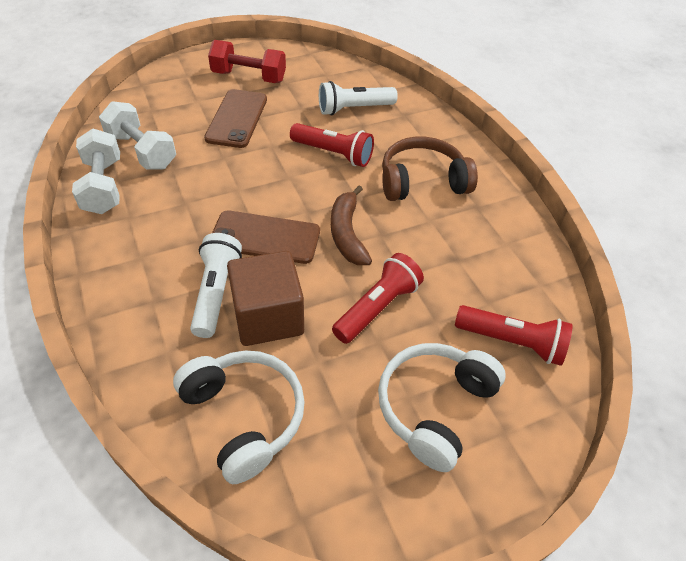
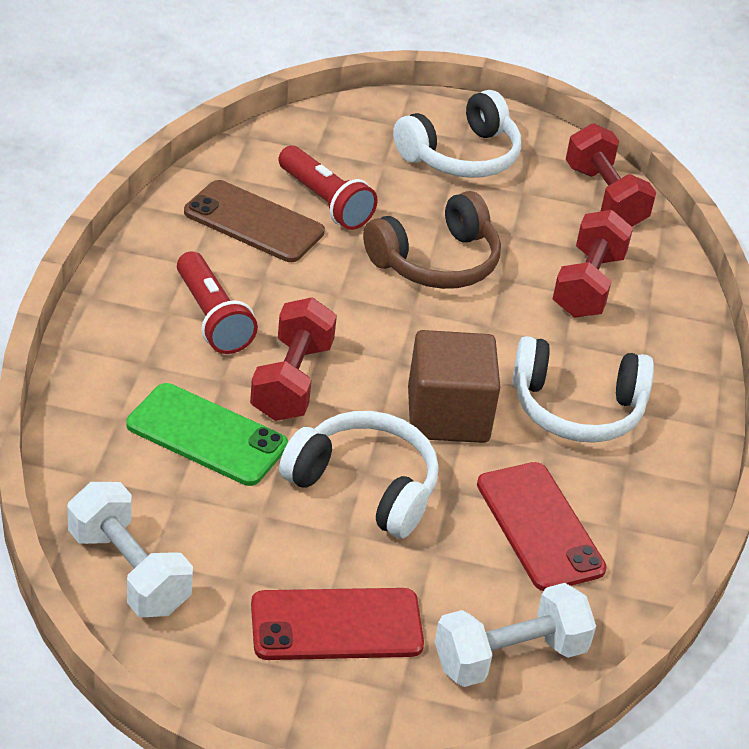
brown banana: [331,186,372,265] = 1 -> none = 0
brown phone: [204,89,267,148] [212,210,320,264] = 2 -> [184,180,325,262] = 1
green phone: none = 0 -> [126,383,288,486] = 1
red dumbbell: [208,40,286,83] = 1 -> [250,297,337,421] [553,210,633,318] [566,123,656,227] = 3
red flashlight: [290,123,374,167] [332,253,424,344] [455,305,573,366] = 3 -> [177,251,258,354] [278,146,378,230] = 2
red phone: none = 0 -> [251,588,424,660] [477,462,607,591] = 2
white flashlight: [190,233,242,338] [319,81,398,115] = 2 -> none = 0
white headphones: [173,350,305,484] [378,343,506,472] = 2 -> [279,411,439,538] [393,90,521,178] [513,336,654,443] = 3

